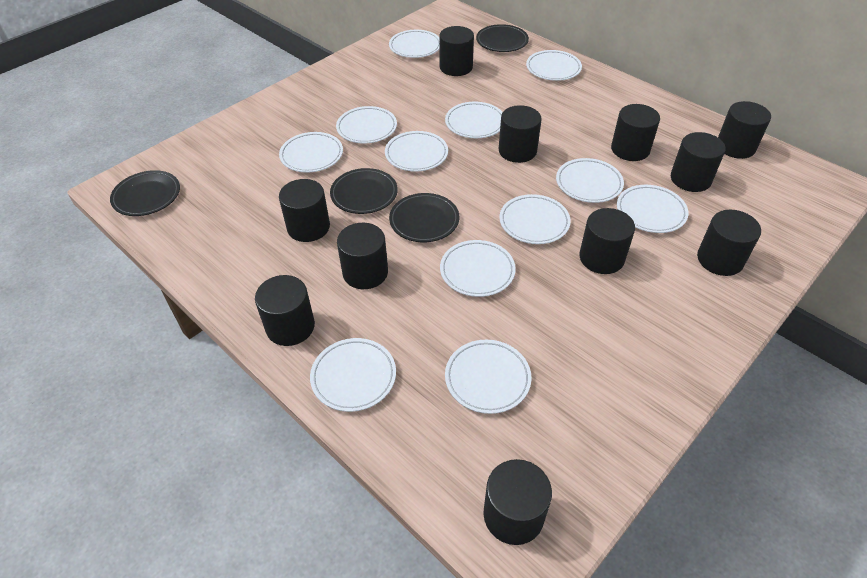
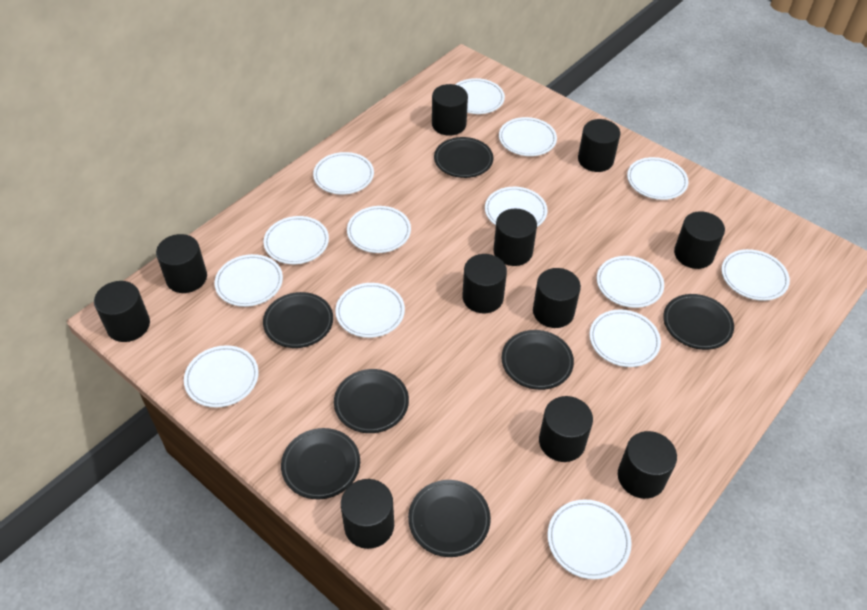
black plate: [110,170,180,216] [330,168,398,214] [389,193,459,242] [476,24,529,52] = 4 -> [263,292,333,348] [281,428,360,499] [334,369,409,433] [408,480,491,557] [434,137,493,178] [501,330,574,390] [663,294,734,350] = 7
white plate: [279,132,343,173] [310,338,396,412] [336,106,397,143] [385,131,448,172] [389,30,439,58] [440,240,516,297] [445,102,503,138] [445,340,531,414] [499,194,571,244] [526,50,582,81] [556,158,624,203] [617,185,689,233] = 12 -> [184,345,259,408] [214,254,283,307] [264,216,329,264] [313,152,374,194] [336,283,405,338] [347,206,411,253] [455,78,505,114] [485,187,548,227] [499,117,557,156] [548,499,632,579] [590,309,661,367] [597,256,664,308] [627,157,689,200] [722,249,790,301] = 14

